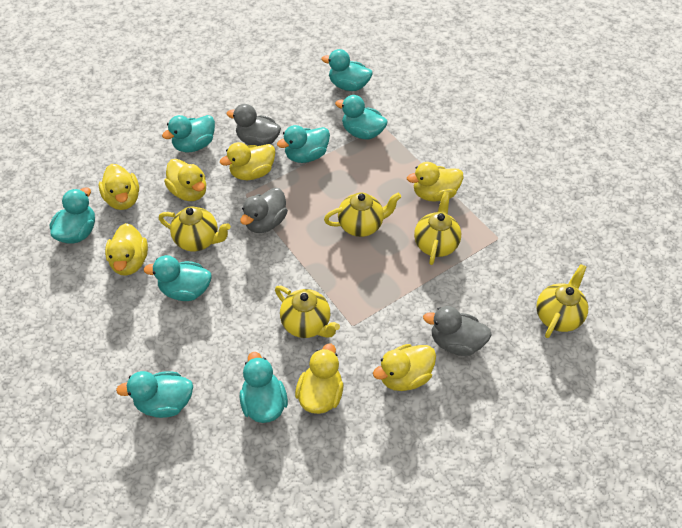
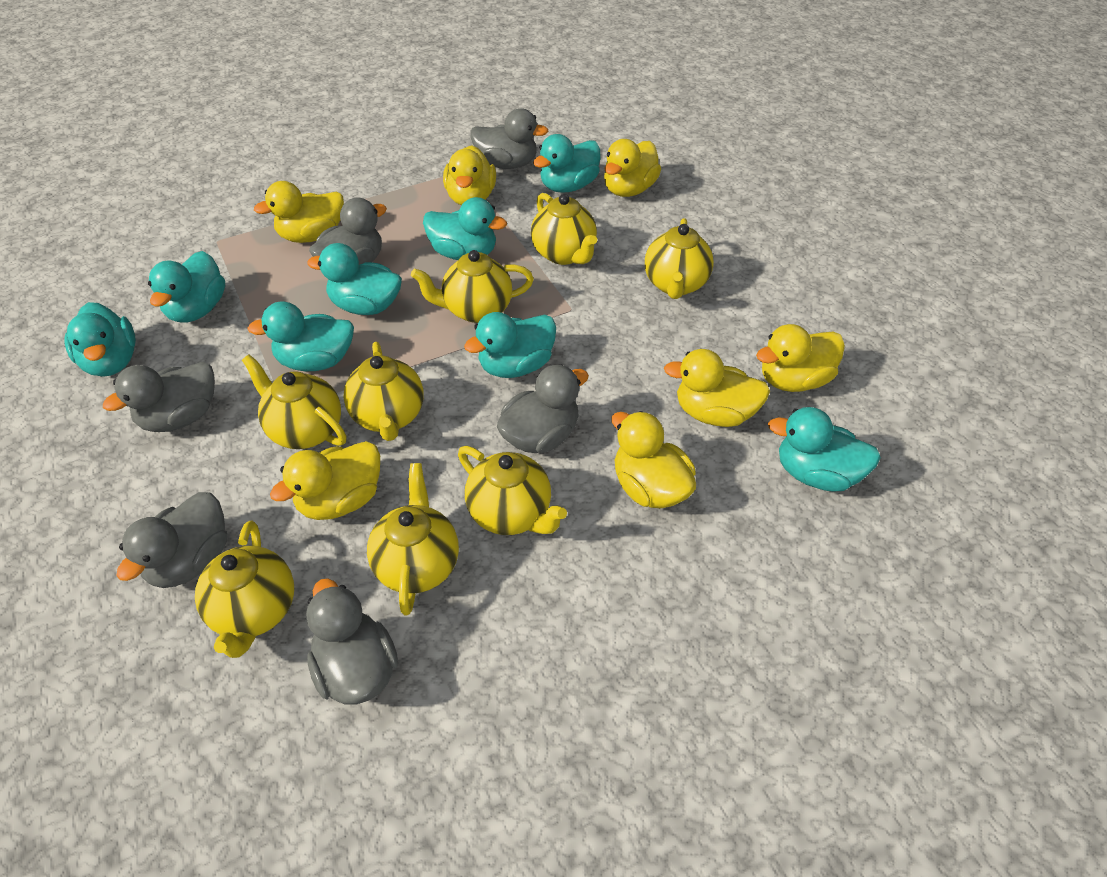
grey duck: [227,104,281,146] [240,188,288,233] [423,306,492,356] = 3 -> [103,362,215,432] [117,492,227,588] [306,578,398,705] [309,198,387,265] [470,108,549,169] [497,364,589,453] = 6
yellow teapot: [159,206,231,251] [275,286,340,338] [324,192,401,237] [414,192,461,265] [536,264,588,338] = 5 -> [195,521,294,658] [242,354,346,449] [344,342,424,441] [367,463,459,615] [411,250,534,323] [458,446,567,535] [531,193,597,265] [645,218,714,299] = 8

